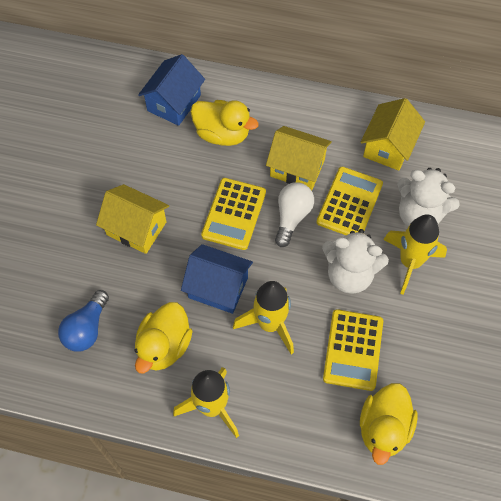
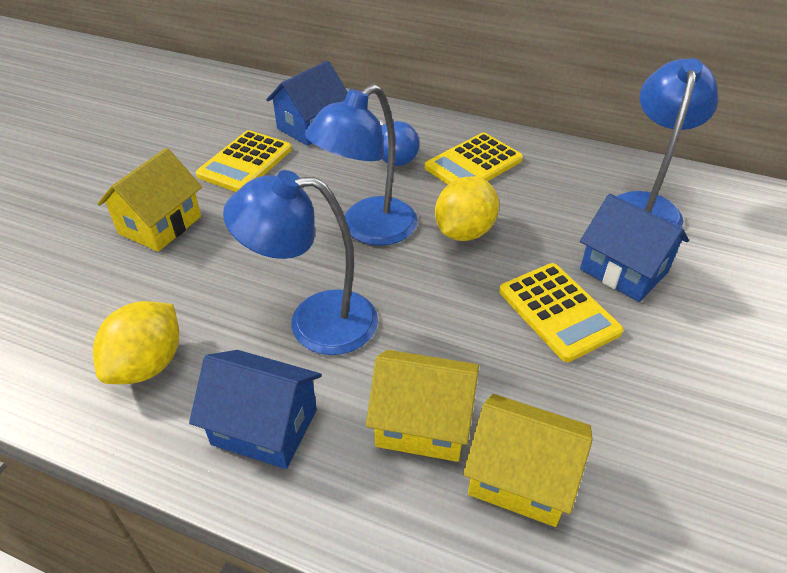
blue house: [138,54,205,126] [181,244,253,314] = 2 -> [189,350,322,469] [266,61,348,146] [580,194,689,302] = 3
blue lamp: none = 0 -> [223,170,378,355] [305,84,418,246] [616,58,718,228] = 3
white light bulb: [275,182,314,247] = 1 -> none = 0
white teddy bear: [322,229,389,294] [397,168,460,227] = 2 -> none = 0
yellow duck: [134,302,193,374] [191,100,259,146] [360,383,418,465] = 3 -> none = 0
yellow lemon: none = 0 -> [93,301,179,384] [435,176,499,241] = 2
yellow rocket: [173,367,239,438] [233,281,294,354] [383,214,447,295] = 3 -> none = 0

